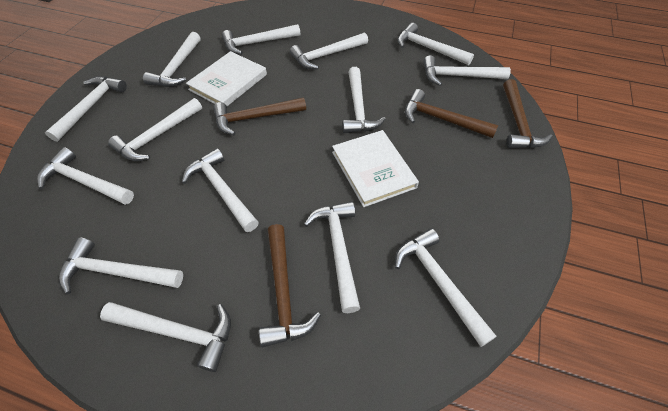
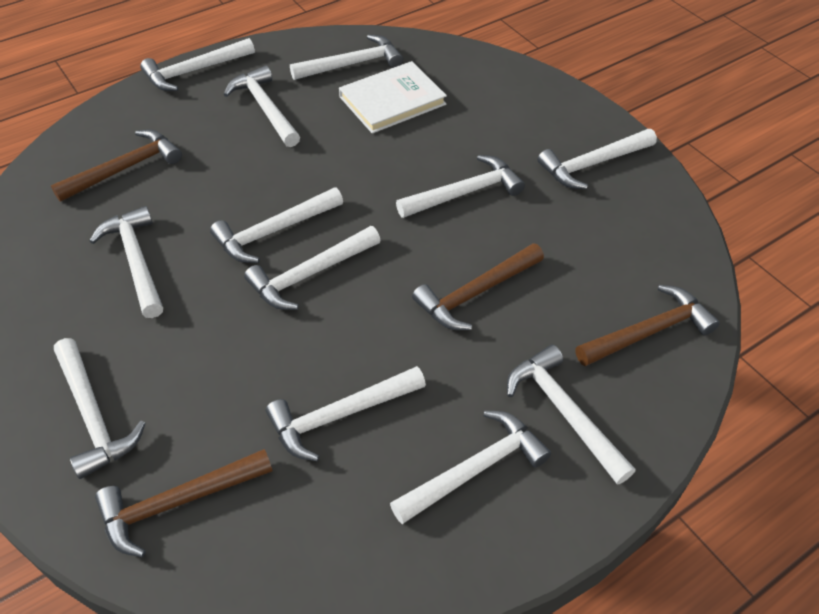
white book: [186,51,267,106] [332,130,419,207] = 2 -> [339,61,447,134] = 1
white hammer: [37,147,134,205] [45,76,127,142] [59,237,183,294] [100,302,231,372] [108,98,202,161] [143,32,201,87] [182,148,259,232] [222,24,300,55] [290,33,368,69] [304,201,360,313] [343,67,386,133] [395,228,497,347] [397,23,474,65] [423,55,511,86] = 14 -> [54,338,146,479] [90,206,163,318] [140,38,255,91] [210,187,343,263] [224,65,300,147] [244,226,381,310] [266,366,426,461] [290,35,403,80] [390,411,551,524] [396,155,525,218] [507,345,635,485] [538,129,657,189] = 12

